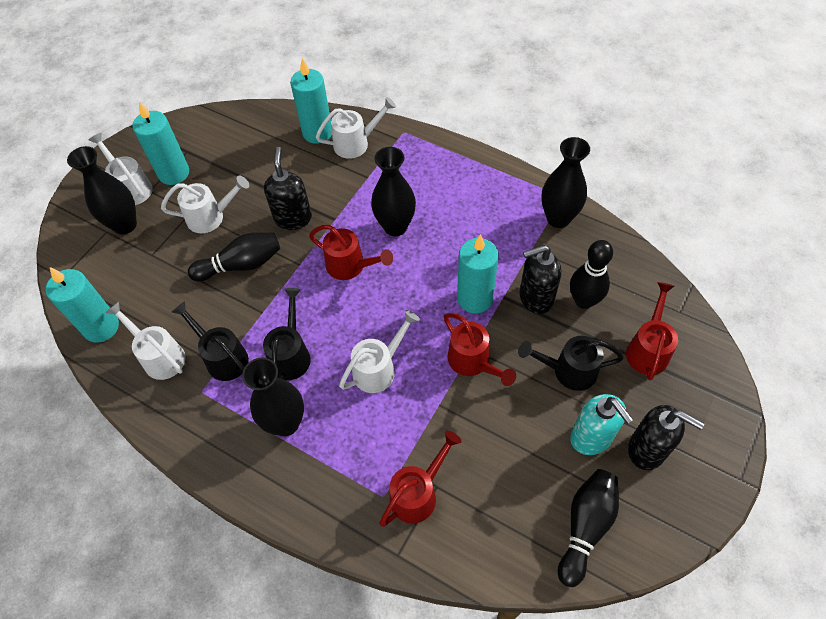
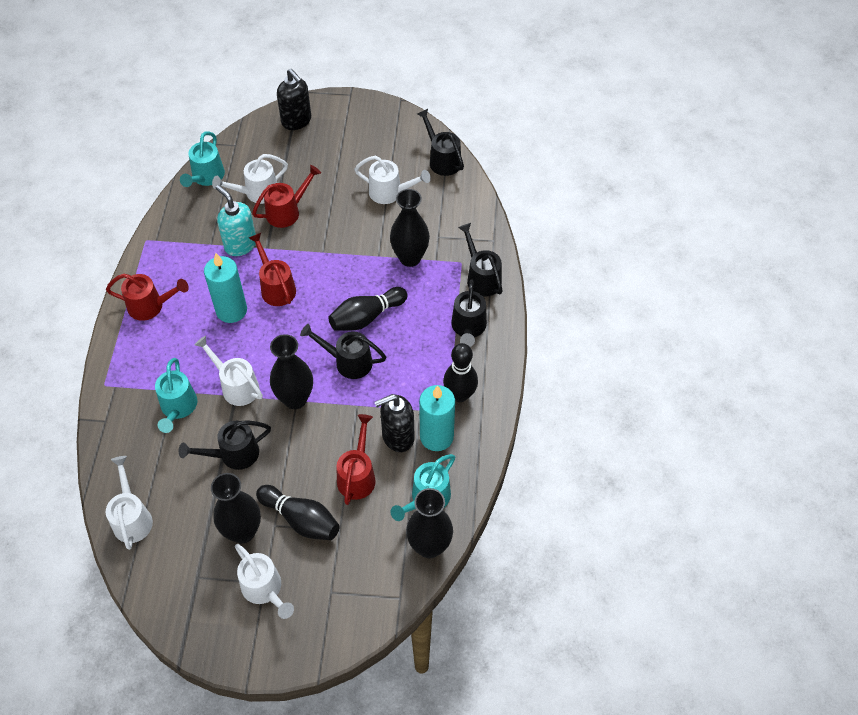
black soap dispenser: [264,147,312,230] [520,245,562,314] [628,405,704,470] = 3 -> [277,69,311,130] [374,394,415,452] = 2
black watering can: [172,301,249,381] [263,288,311,380] [518,336,624,391] = 3 -> [179,420,271,470] [300,324,386,379] [417,109,464,176] [451,280,487,347] [458,223,502,297] = 5
turquoise candle: [46,267,119,343] [132,102,189,185] [290,58,332,144] [457,234,499,314] = 4 -> [204,253,247,323] [419,385,455,451] = 2
turquoise watering can: none = 0 -> [155,358,197,433] [180,131,225,187] [390,454,455,521] = 3

